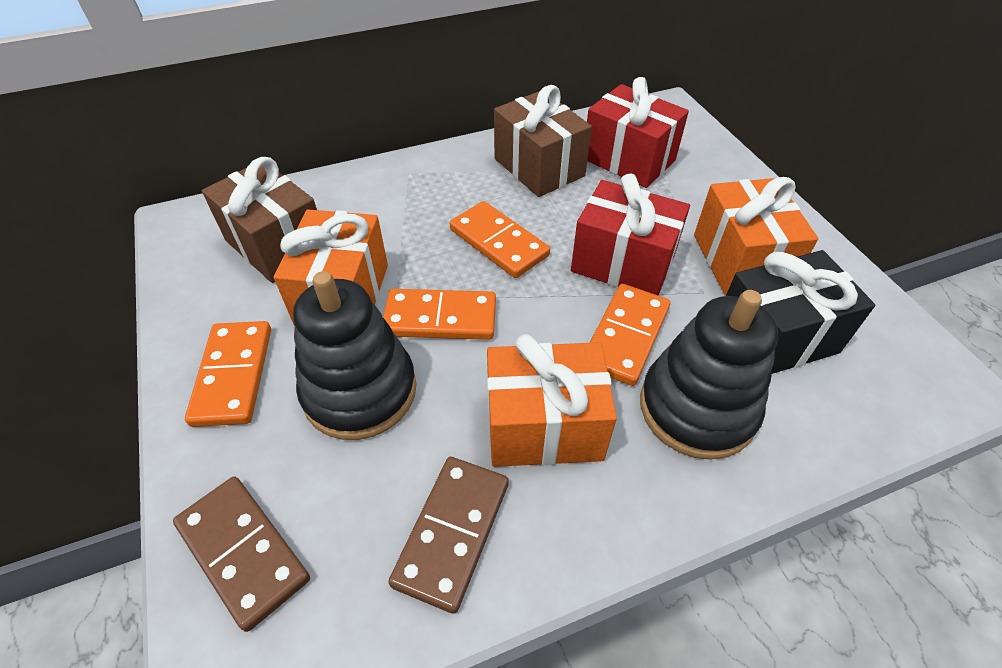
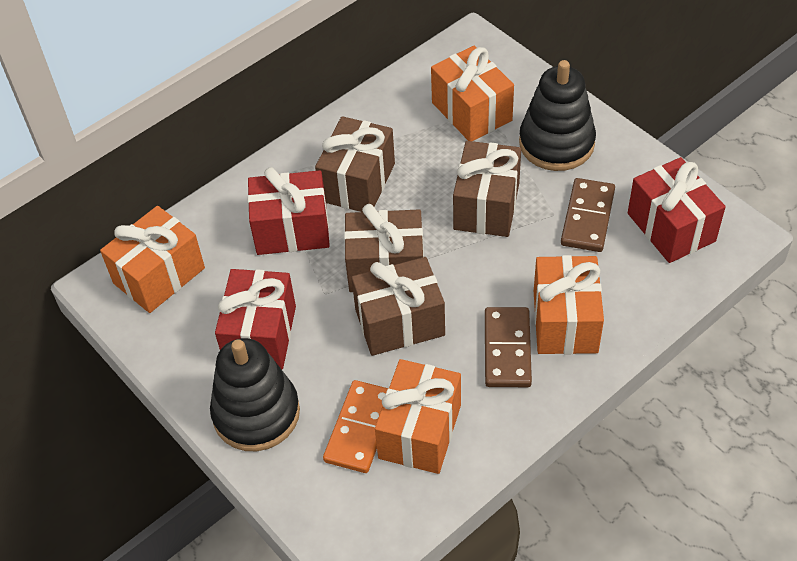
black gift: [726,250,875,374] = 1 -> none = 0
brown gift: [202,157,317,283] [494,85,592,197] = 2 -> [315,116,395,212] [344,204,424,292] [351,257,445,356] [453,141,521,237] = 4
orange domino: [185,321,271,427] [383,289,496,340] [450,201,550,278] [590,284,670,386] = 4 -> [323,380,389,473] = 1
orange gift: [274,210,388,326] [487,334,617,467] [694,177,818,296] = 3 -> [100,206,205,313] [375,359,461,474] [431,46,514,141] [534,255,604,354] = 4
red gift: [571,173,690,295] [587,77,689,188] = 2 -> [215,269,296,370] [248,167,330,255] [628,157,726,263] = 3

